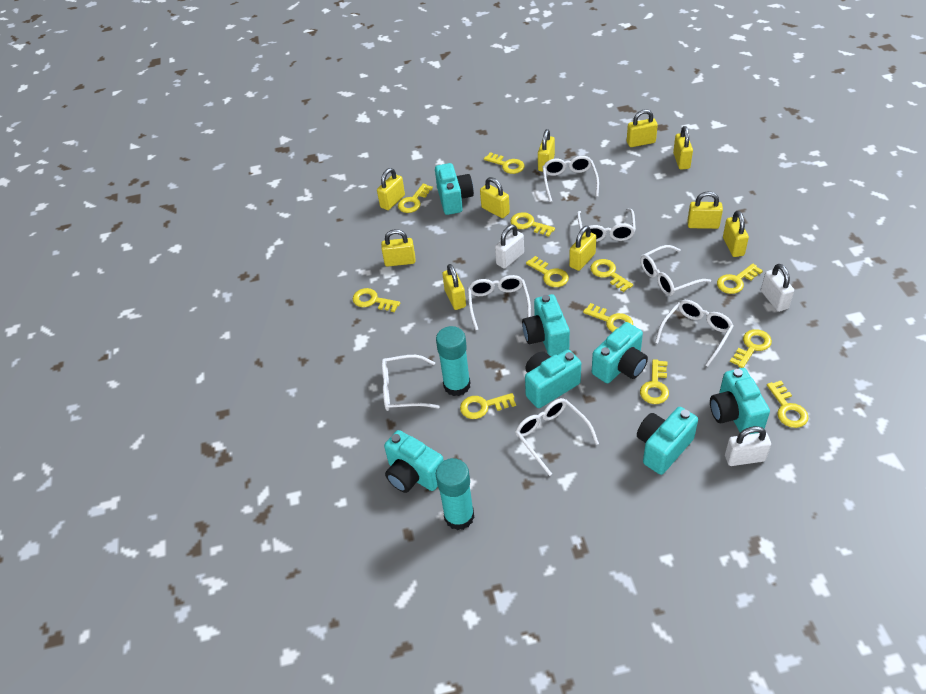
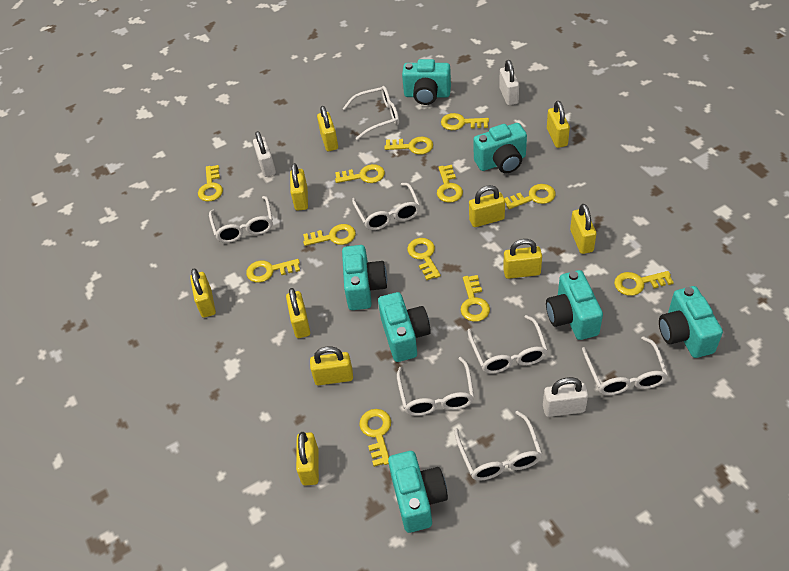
turquoise glue stick: [436,326,471,396] [436,458,474,530] = 2 -> none = 0

